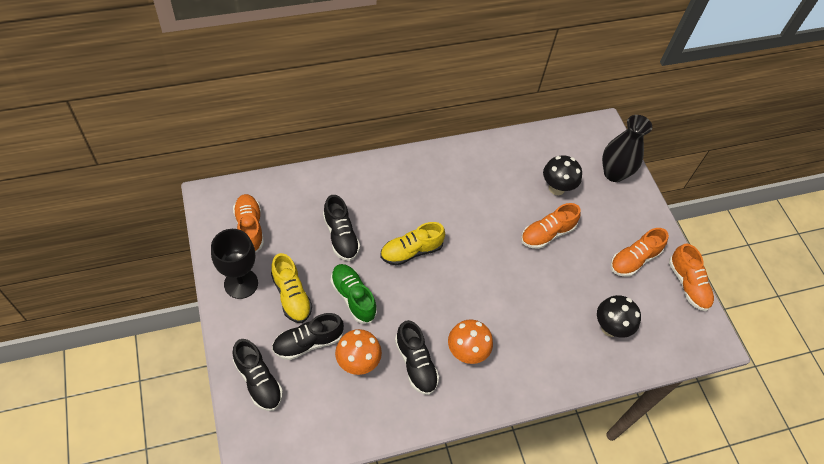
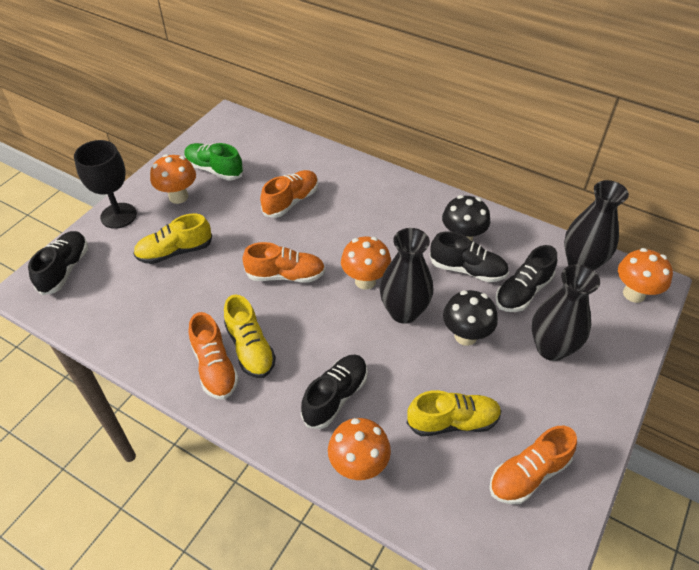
black vase: [602,115,652,182] = 1 -> [380,228,433,324] [532,264,600,361] [564,180,629,271] = 3
orange mushroom: [335,329,382,375] [448,319,493,364] = 2 -> [150,154,196,204] [328,418,391,480] [341,237,391,290] [618,248,673,303] = 4
yellow shoe: [271,253,312,323] [380,222,445,266] = 2 -> [133,213,212,264] [224,294,276,378] [407,390,502,436] = 3

